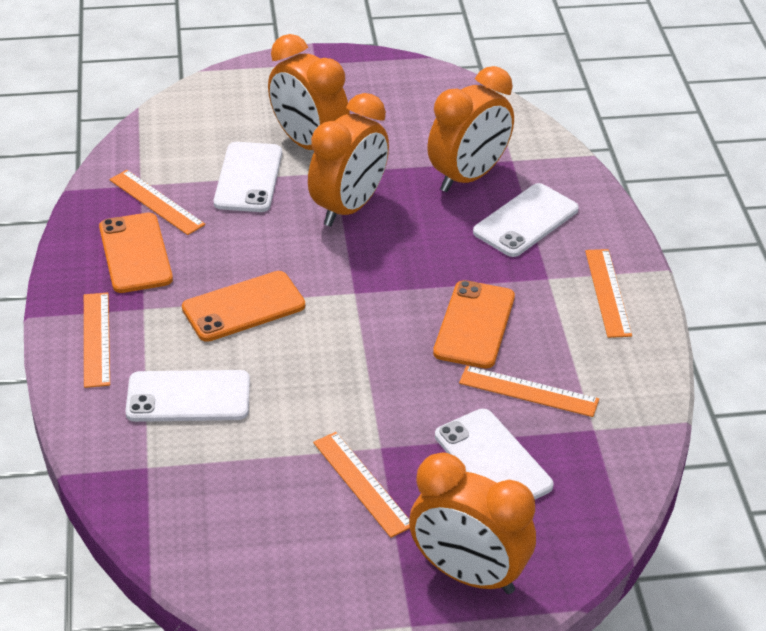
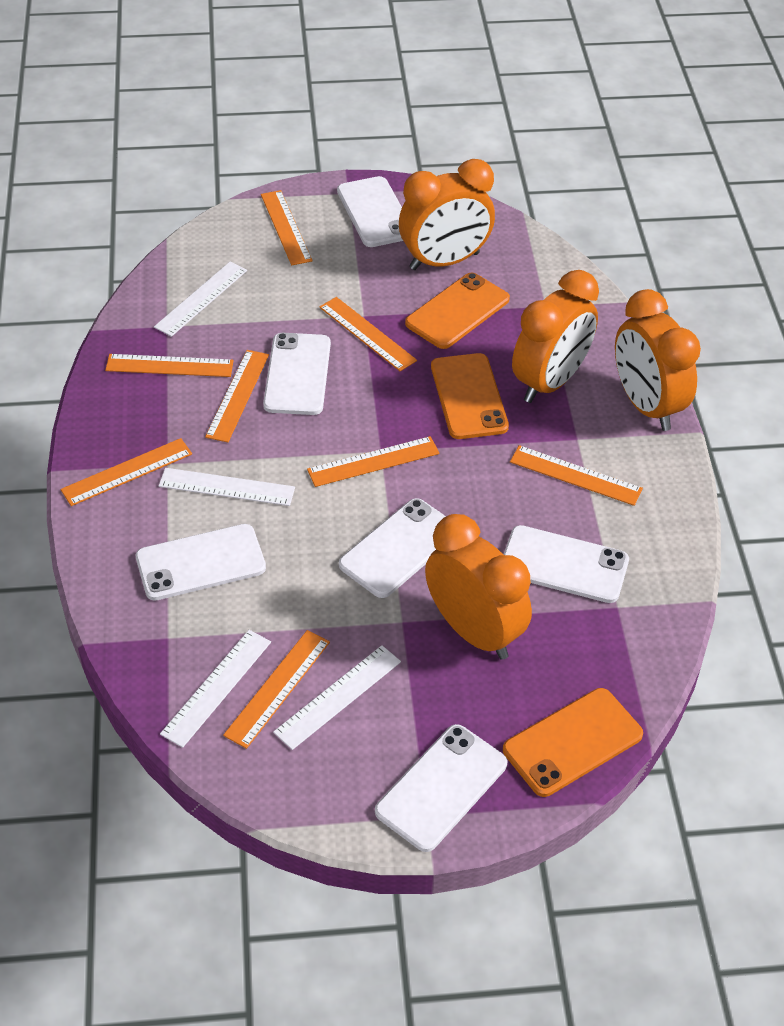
orange ruler: [84,292,110,388] [109,170,205,235] [313,432,410,538] [459,366,599,417] [585,249,632,338] = 5 -> [60,438,192,506] [105,354,233,377] [205,350,269,442] [223,630,330,749] [261,190,313,265] [307,436,439,487] [319,297,417,371] [510,445,643,506] = 8
white phone: [125,370,250,422] [214,142,282,212] [435,409,553,499] [473,183,579,257] = 4 -> [136,524,266,601] [263,333,331,415] [337,176,403,247] [339,498,446,598] [375,724,508,852] [503,525,629,603] = 6
white ruler: none = 0 -> [154,262,247,337] [159,468,295,506] [160,630,271,748] [273,645,401,750] = 4

